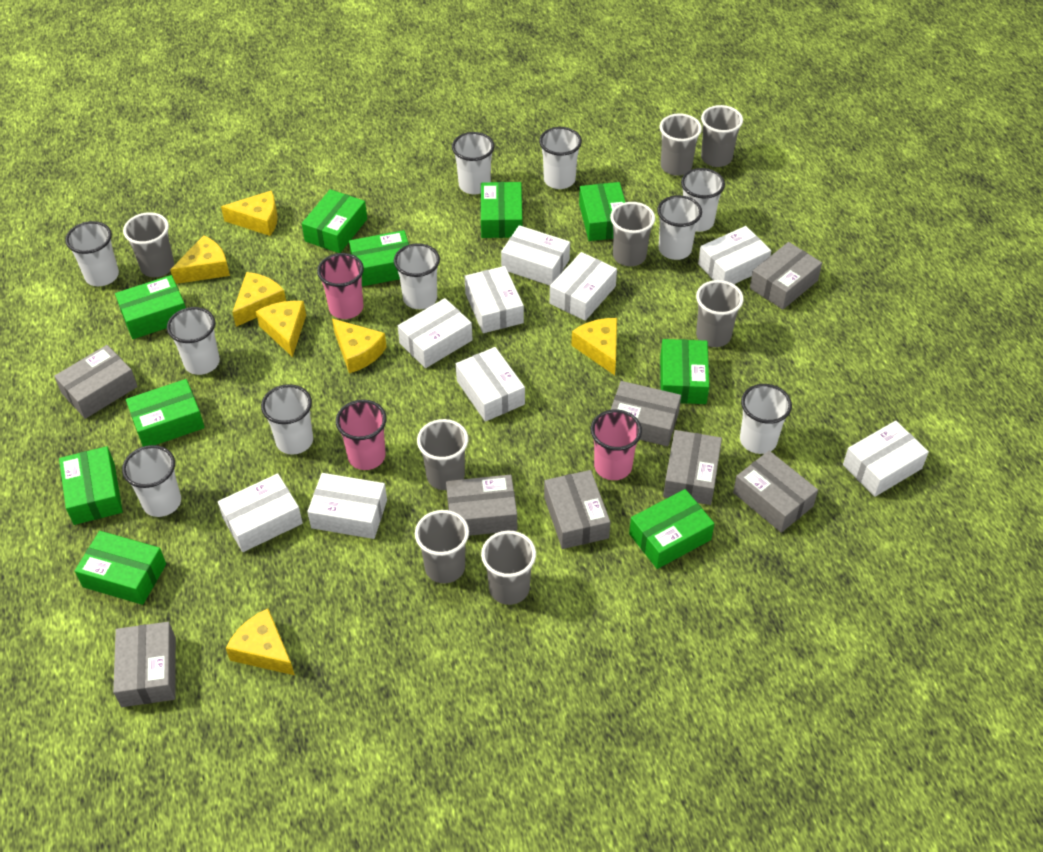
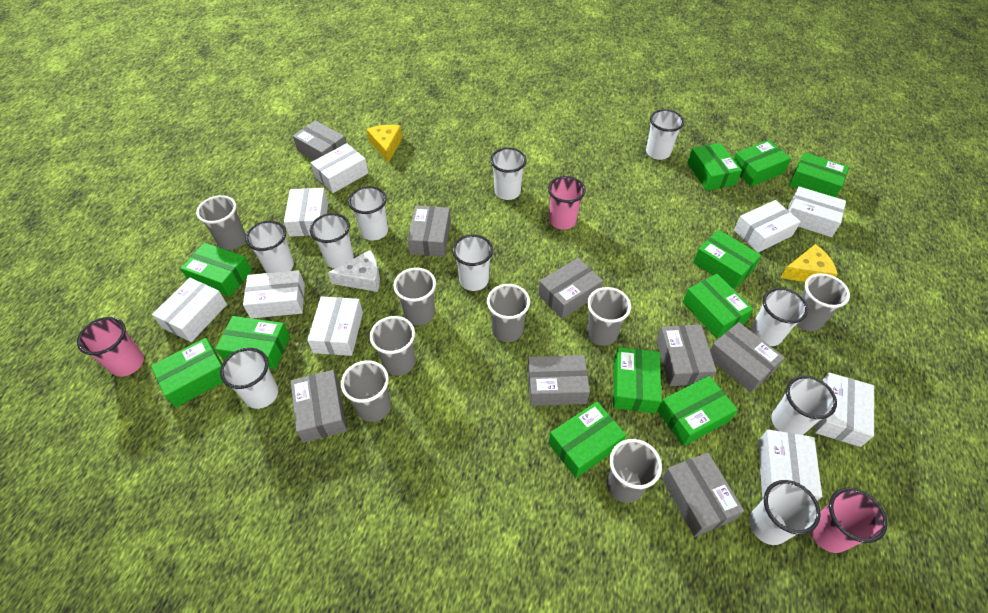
green box: [59,446,123,525] [75,531,166,605] [115,275,186,339] [126,379,205,447] [302,189,367,253] [349,230,409,286] [481,182,522,238] [579,182,625,241] [629,489,714,569] [660,339,709,404] = 10 -> [151,338,223,408] [180,243,252,297] [216,316,290,369] [549,402,626,478] [613,347,662,413] [657,376,738,446] [683,274,754,338] [687,143,742,191] [693,230,761,289] [734,140,791,186] [789,152,849,197] = 11
white cheese: none = 0 -> [328,250,380,292] = 1
yellow cheese: [170,235,230,284] [221,190,278,236] [226,609,295,675] [232,272,286,327] [256,301,306,357] [332,318,387,373] [571,318,617,375] = 7 -> [366,125,402,163] [780,244,838,282] = 2

